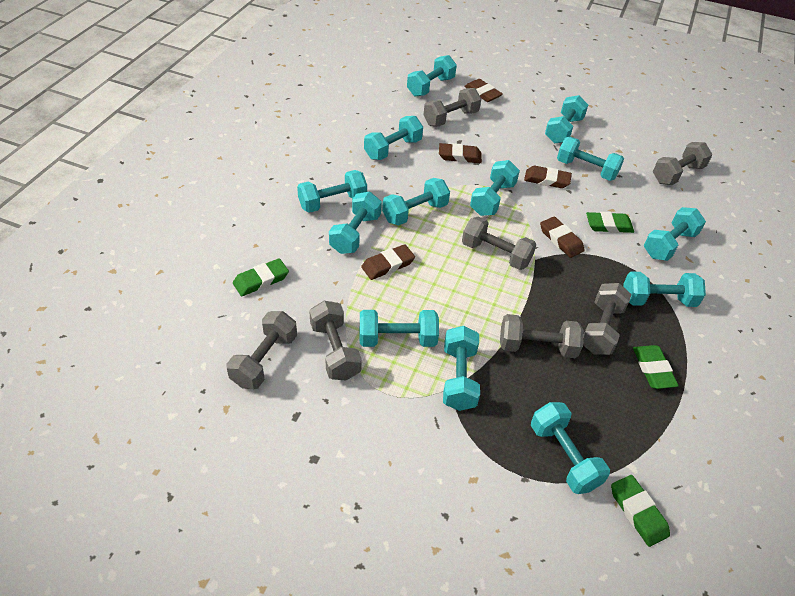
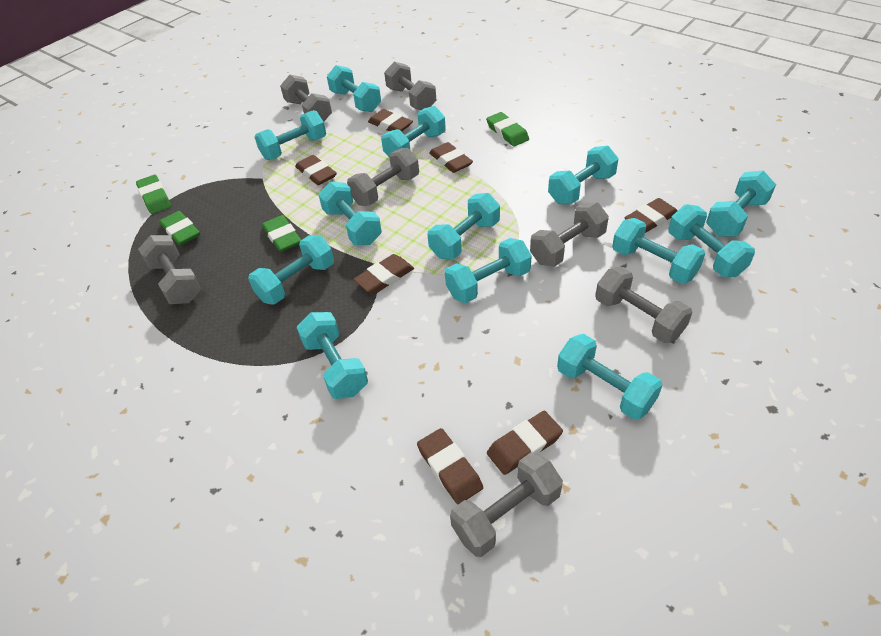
brown eraser: [361,244,415,280] [439,143,482,163] [464,79,503,102] [524,166,572,188] [540,216,585,258] = 5 -> [295,155,337,185] [353,254,414,294] [368,109,413,132] [417,428,483,504] [429,142,473,173] [487,411,563,475] [624,198,678,233] = 7

